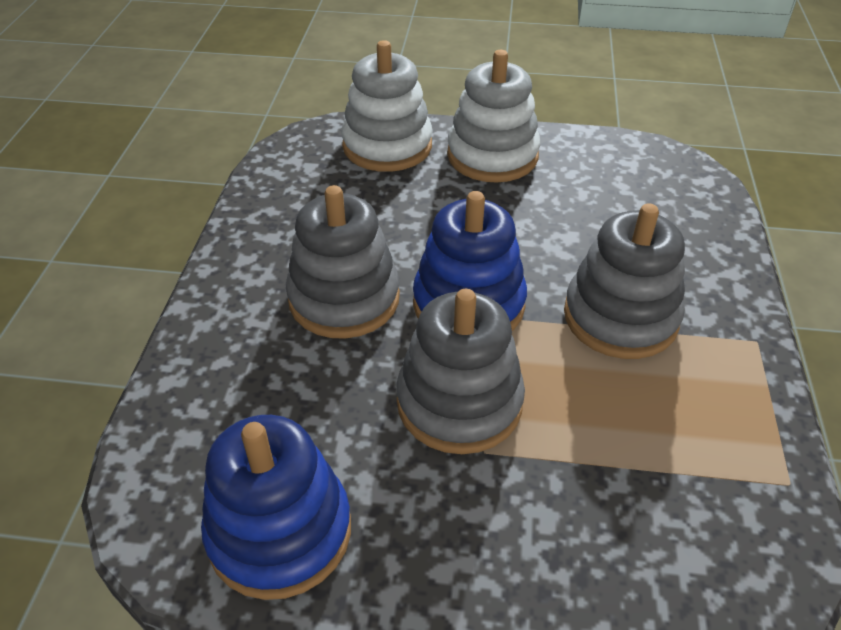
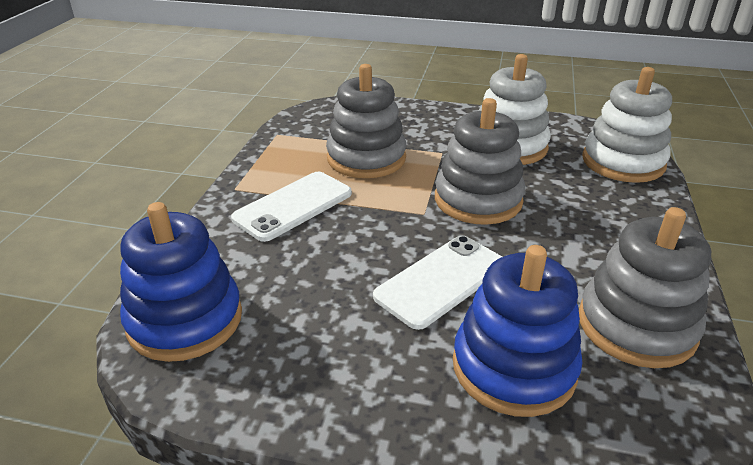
white phone: none = 0 -> [231,172,352,242] [373,236,502,330] = 2

